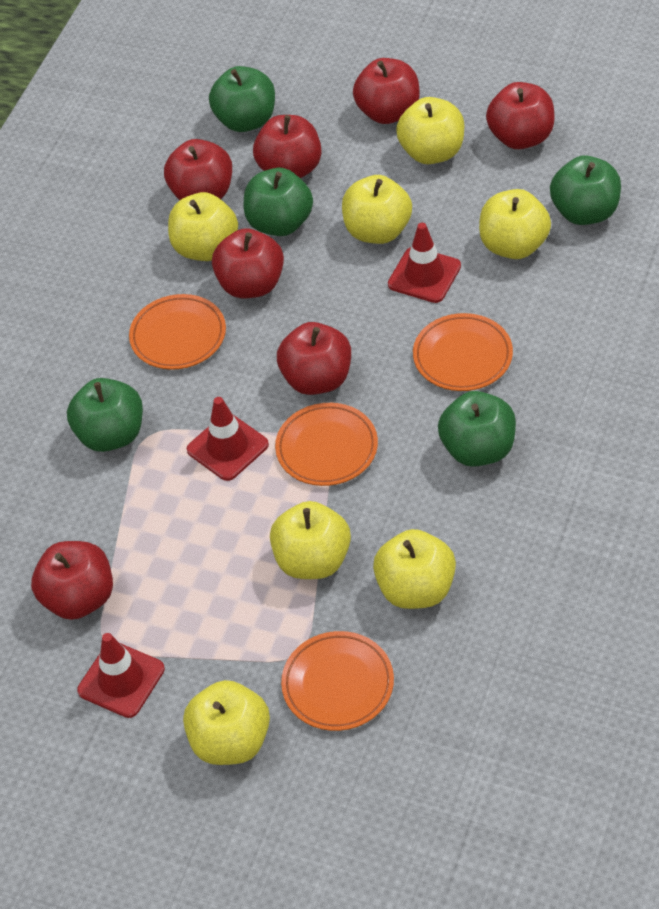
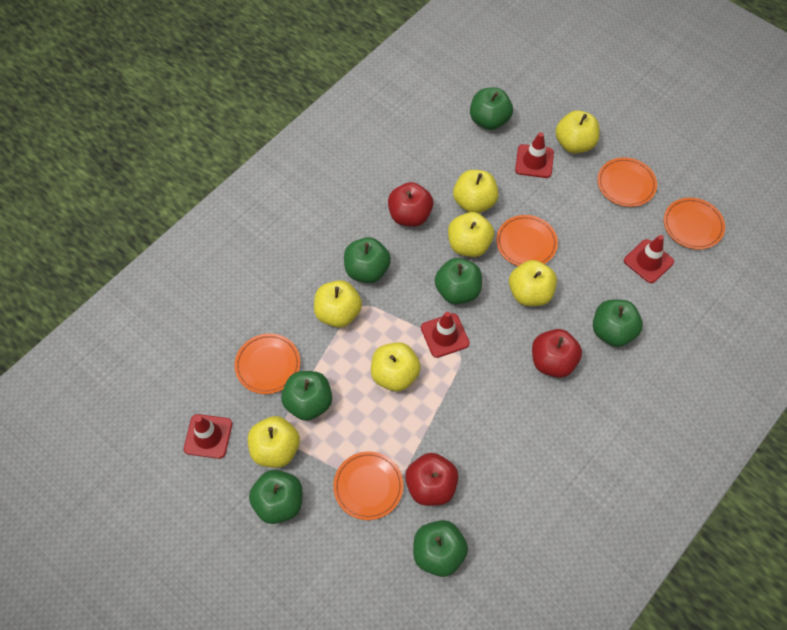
green apple: [67,378,143,452] [209,66,275,132] [244,168,313,236] [438,391,516,467] [550,155,621,225] = 5 -> [249,470,303,524] [281,371,332,421] [344,237,391,283] [413,520,468,577] [435,258,482,304] [470,87,513,130] [593,299,643,347] = 7
orange plate: [129,294,226,370] [275,403,378,486] [281,631,394,731] [413,313,513,391] = 4 -> [234,334,300,394] [333,451,403,520] [496,215,558,266] [597,157,657,207] [664,198,725,250] = 5
red apple: [31,541,113,620] [164,139,232,200] [212,228,284,298] [253,115,321,178] [277,322,351,395] [353,58,420,124] [486,82,554,149] = 7 -> [388,182,433,227] [405,453,458,506] [532,329,582,378] = 3
red traffic cone: [77,633,165,718] [187,397,269,481] [388,223,461,303] = 3 -> [184,414,232,459] [421,312,470,358] [515,132,554,178] [624,235,674,283] = 4

